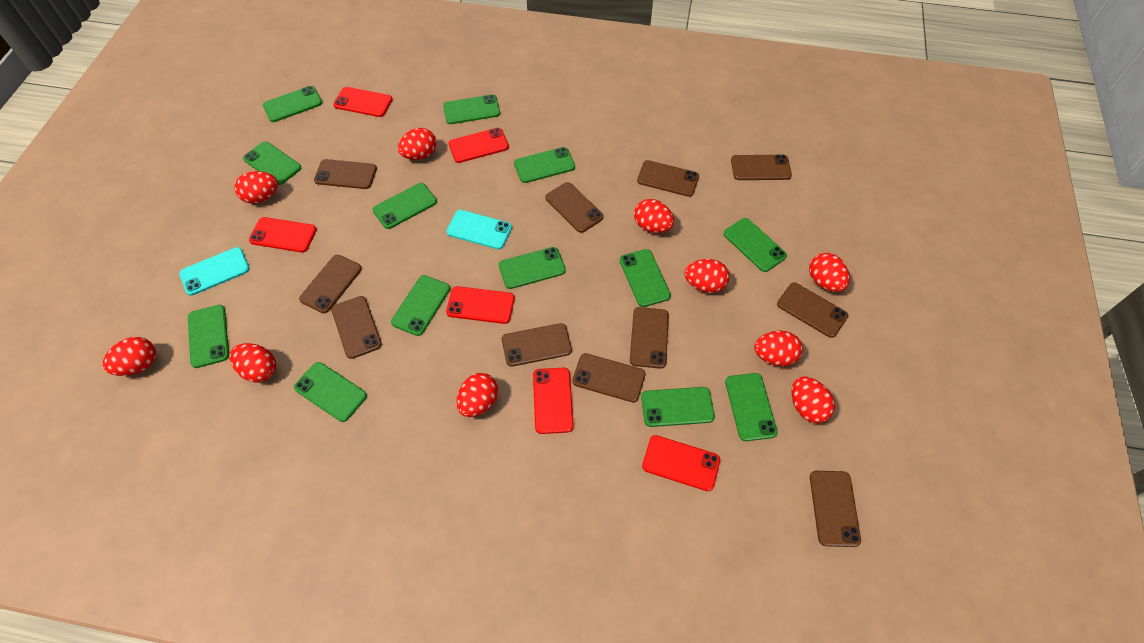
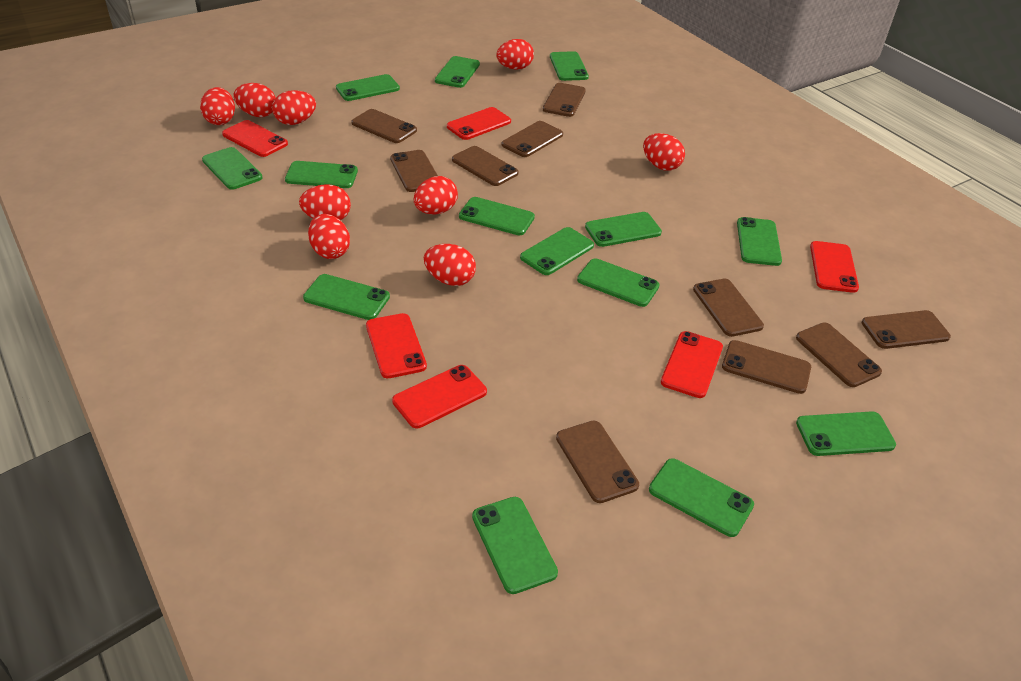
brown phone: [299,255,362,313] [314,159,377,189] [331,296,382,359] [502,323,572,367] [545,182,604,233] [572,353,646,402] [630,307,669,369] [637,160,699,197] [731,155,792,180] [777,283,848,338] [810,471,861,547] = 11 -> [351,109,417,143] [390,150,438,192] [452,146,519,186] [501,121,563,157] [543,83,586,117] [556,421,639,503] [693,279,764,337] [722,340,811,394] [796,323,882,387] [862,310,951,349] = 10
green phone: [188,305,229,368] [243,141,301,185] [263,86,322,122] [294,362,367,422] [372,183,437,229] [391,275,450,336] [443,95,500,124] [499,247,566,289] [514,147,575,183] [619,249,671,307] [641,387,715,427] [724,218,787,272] [725,373,778,441] = 13 -> [202,147,263,190] [285,161,358,188] [303,274,390,320] [336,74,400,101] [435,56,480,88] [459,197,535,235] [472,497,558,594] [520,227,594,275] [550,51,589,81] [577,258,660,307] [585,212,662,247] [649,458,754,537] [737,217,782,266] [796,411,896,456] = 14
red egg: [103,337,156,376] [230,343,276,383] [235,171,278,204] [398,128,436,160] [456,373,498,417] [634,199,674,233] [684,259,730,293] [754,331,803,366] [792,377,835,423] [809,253,850,292] = 10 -> [200,87,235,125] [234,83,276,117] [272,90,316,125] [299,184,351,220] [308,214,350,259] [414,176,458,215] [424,244,476,286] [496,39,534,69] [643,133,685,171] = 9
turquoise phone: [179,247,250,296] [446,210,512,249] = 2 -> none = 0

